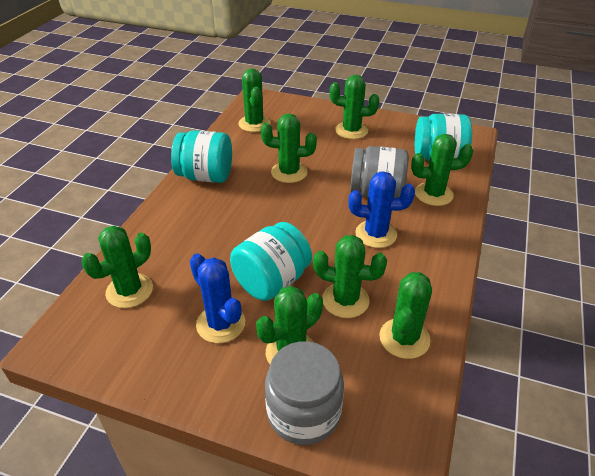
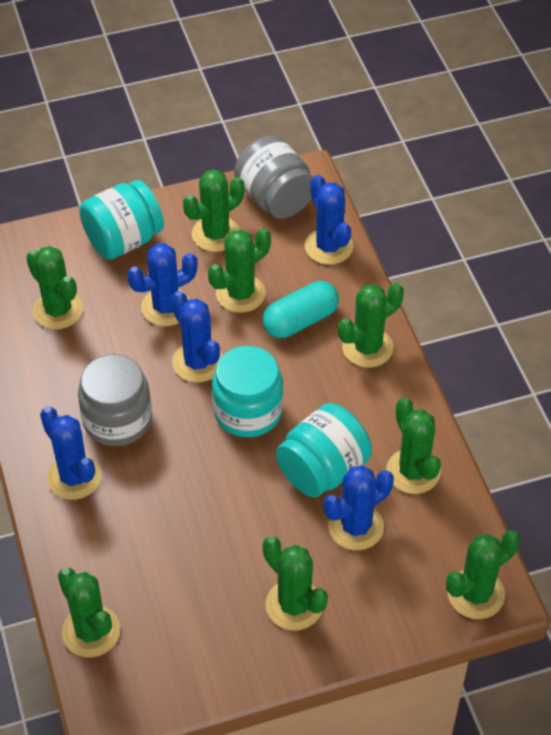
blue cactus: [190,253,245,343] [349,171,415,248] = 2 -> [40,406,102,500] [127,243,198,326] [171,291,223,383] [305,175,353,265] [324,465,394,550] = 5
turquoise capsule: none = 0 -> [263,281,339,338] = 1

